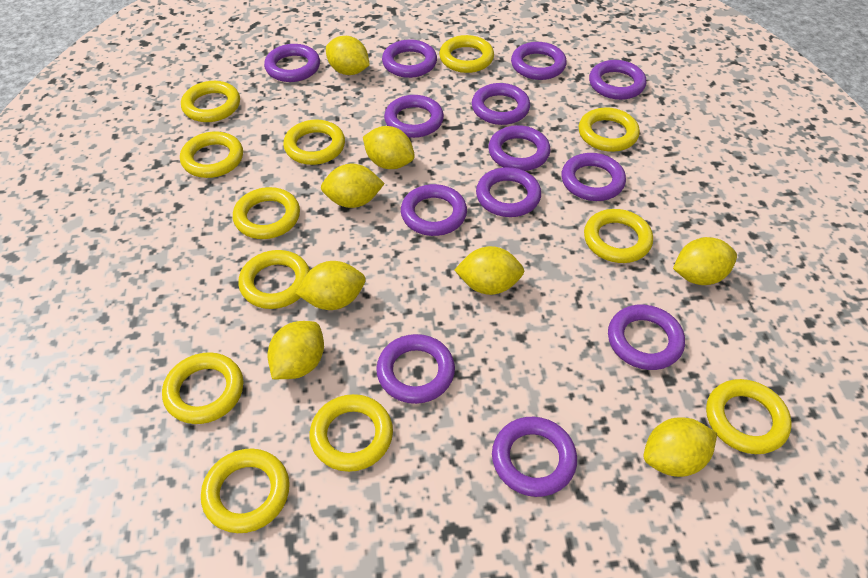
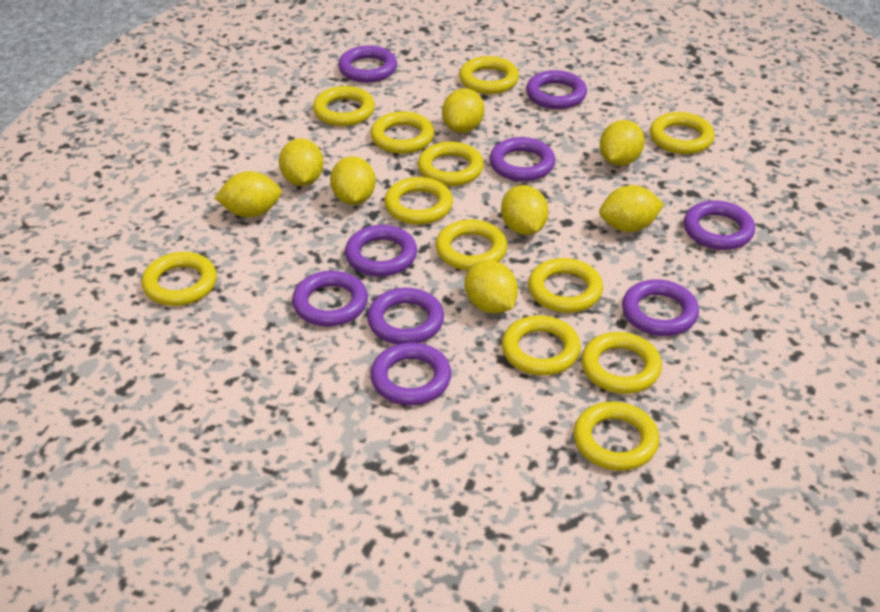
purple ring: [264,44,320,82] [376,334,455,404] [382,40,437,78] [384,95,444,138] [401,184,467,236] [472,83,530,125] [476,167,541,217] [488,125,550,171] [492,417,577,497] [511,42,567,80] [561,153,626,201] [589,60,647,100] [608,305,685,370] = 13 -> [292,271,368,326] [338,45,397,83] [345,225,417,277] [367,288,444,344] [370,343,451,405] [489,137,555,181] [526,70,587,109] [622,279,699,336] [684,200,755,250] = 9

